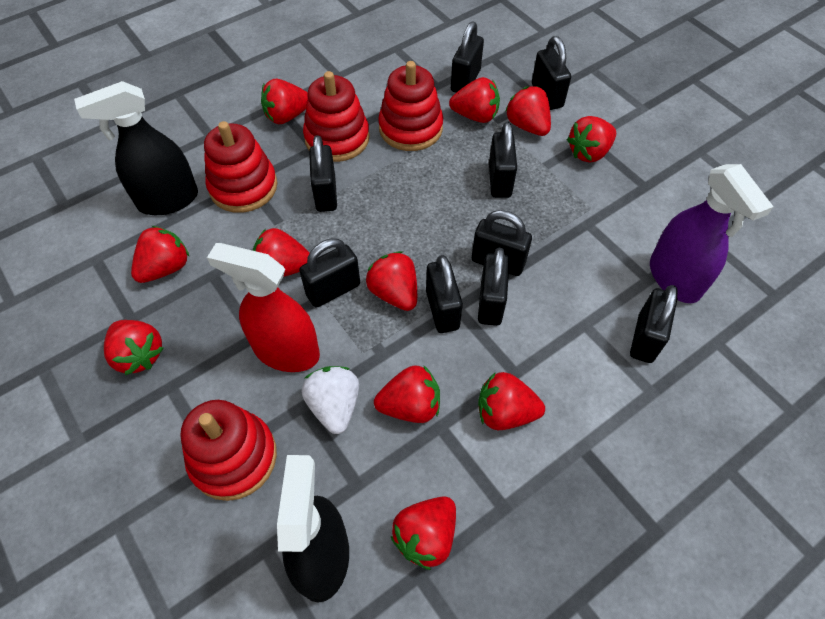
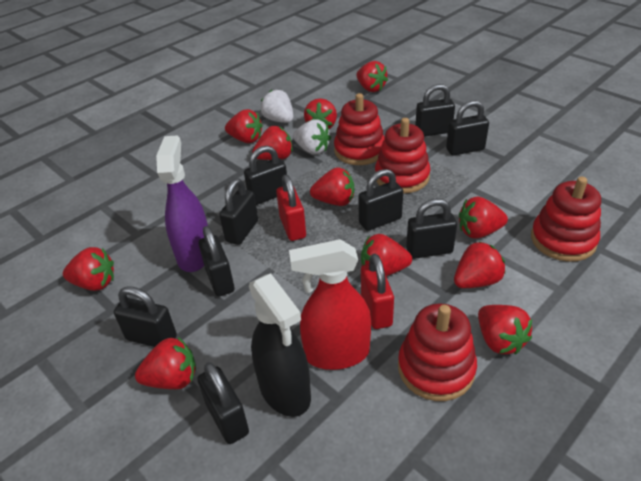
black spray bottle: [74,81,198,215] [277,455,349,603] = 2 -> [249,273,311,417] = 1
red padlock: none = 0 -> [276,175,306,241] [361,254,394,329] = 2
white strawberry: [301,366,359,434] = 1 -> [261,90,293,123] [293,120,331,155] = 2

